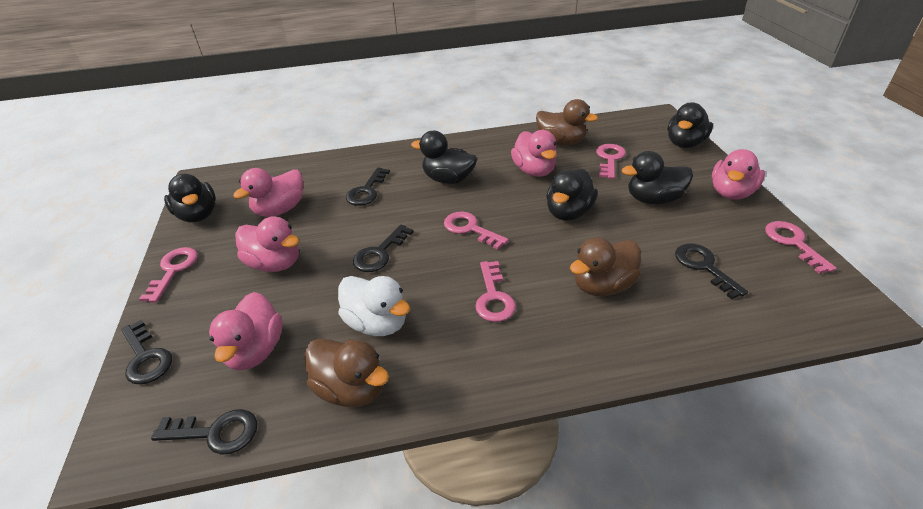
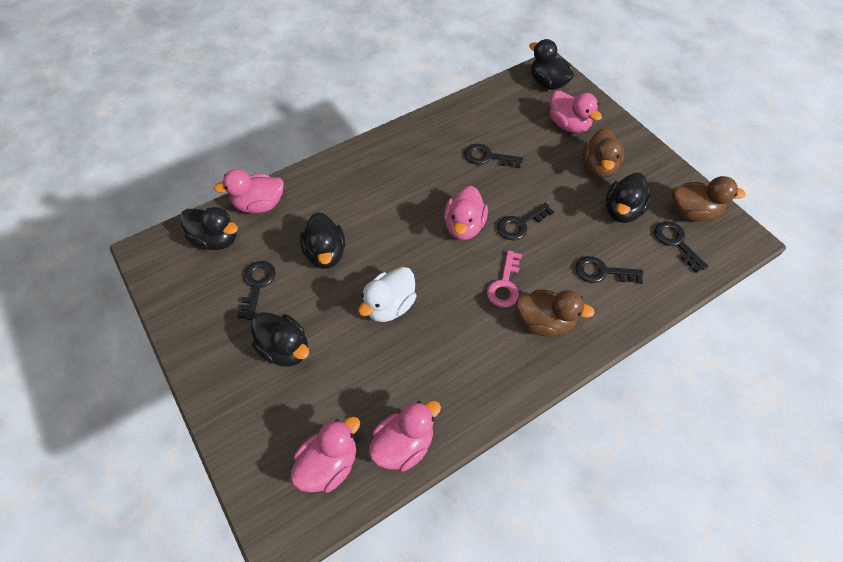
pink key: [139,247,198,302] [444,211,509,250] [475,261,516,322] [596,144,626,179] [765,221,837,274] = 5 -> [487,250,522,308] = 1

